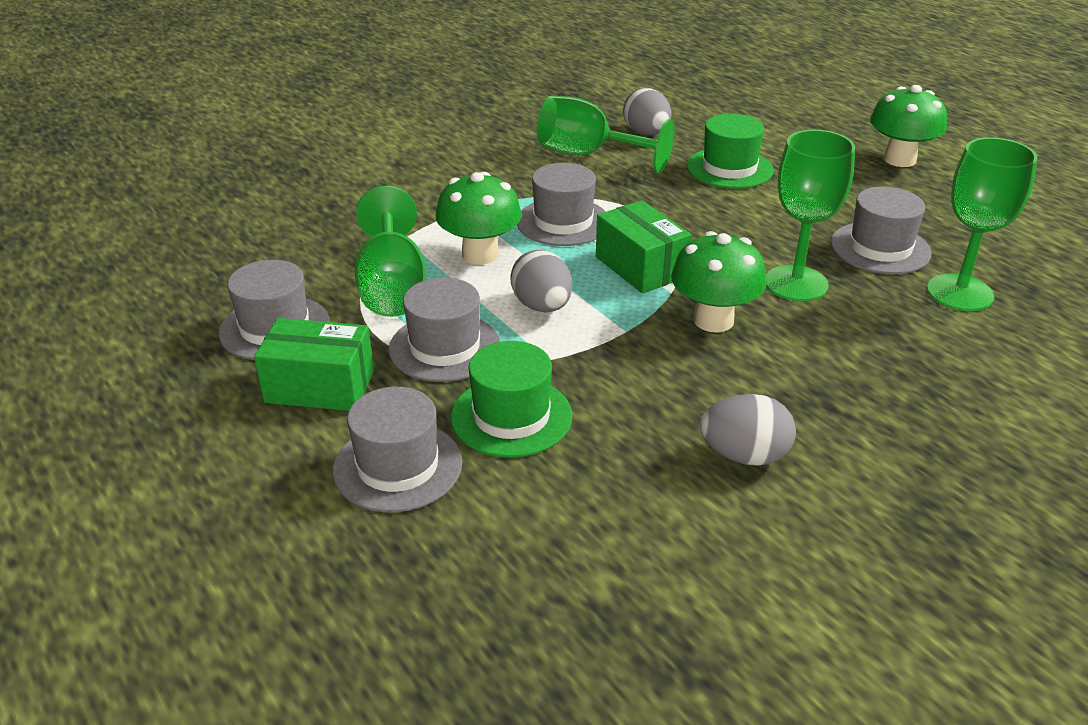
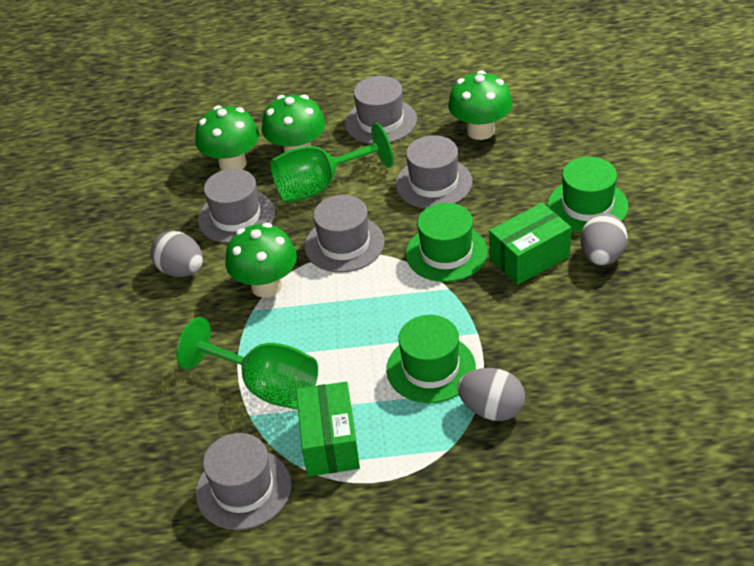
green goblet: [355,186,426,317] [537,95,674,173] [766,130,855,302] [927,137,1037,311] = 4 -> [176,317,318,410] [270,123,393,203] = 2
green hat: [451,341,572,458] [686,114,774,189] = 2 -> [386,315,476,403] [406,203,488,282] [548,157,628,233] = 3
green mushroom: [436,172,522,265] [671,231,767,332] [870,85,947,167] = 3 -> [195,105,259,170] [225,223,297,298] [262,95,325,153] [448,71,512,140] = 4

